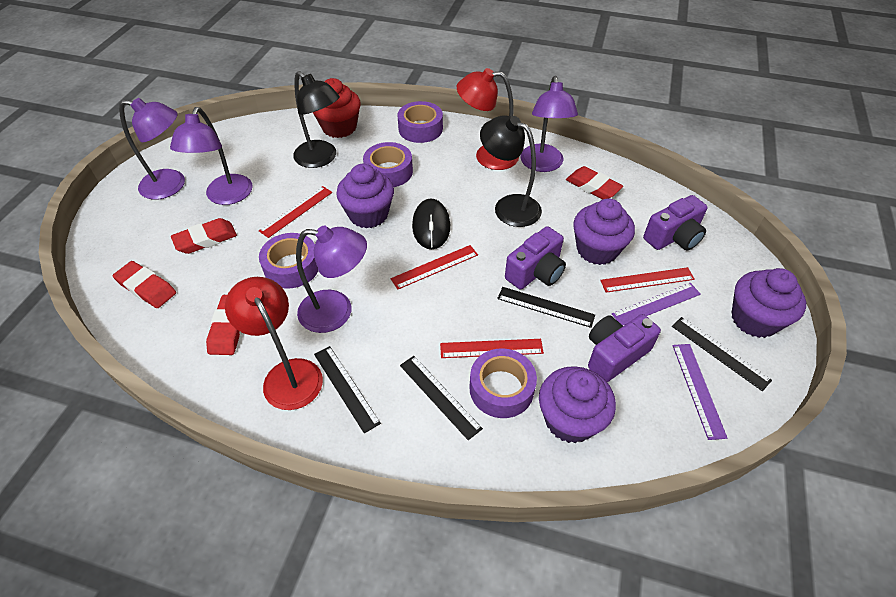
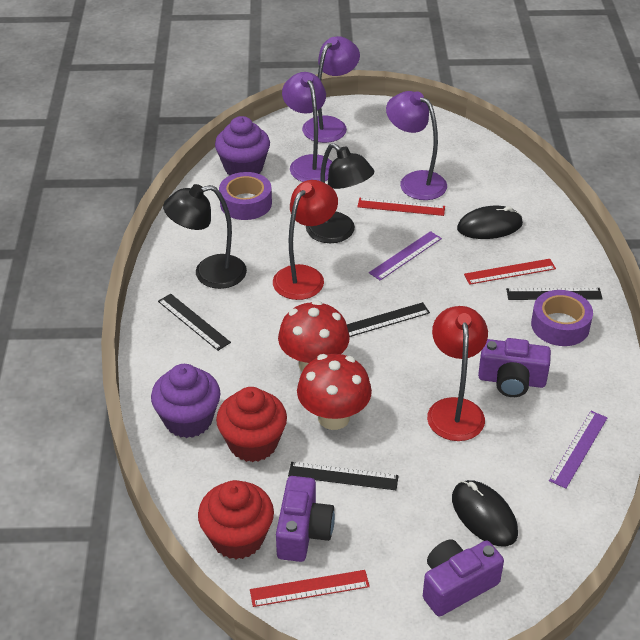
black mouse: [412,198,450,249] = 1 -> [452,480,518,547] [457,206,523,239] = 2
purple cupcake: [336,164,394,228] [539,366,616,443] [573,198,635,265] [731,268,806,338] = 4 -> [151,364,220,438] [215,116,270,175] = 2
purple lamp: [119,98,185,200] [170,107,253,205] [296,226,367,333] [520,76,578,172] = 4 -> [282,72,332,182] [302,36,360,143] [386,91,447,200] = 3
purple tape: [259,233,318,289] [363,142,413,187] [397,101,443,143] [470,348,537,418] = 4 -> [219,172,272,220] [531,290,593,346] = 2
red cupcake: [313,78,361,138] = 1 -> [198,480,274,559] [216,387,287,462] = 2
red eraser: [113,261,176,308] [171,218,237,254] [206,295,242,355] [566,166,623,200] = 4 -> none = 0
red mushroom: none = 0 -> [278,300,350,372] [297,354,372,430] = 2
red ruler: [259,186,332,238] [391,245,478,290] [440,339,544,358] [600,267,695,293] = 4 -> [250,570,370,607] [357,198,445,216] [464,259,556,285] = 3

